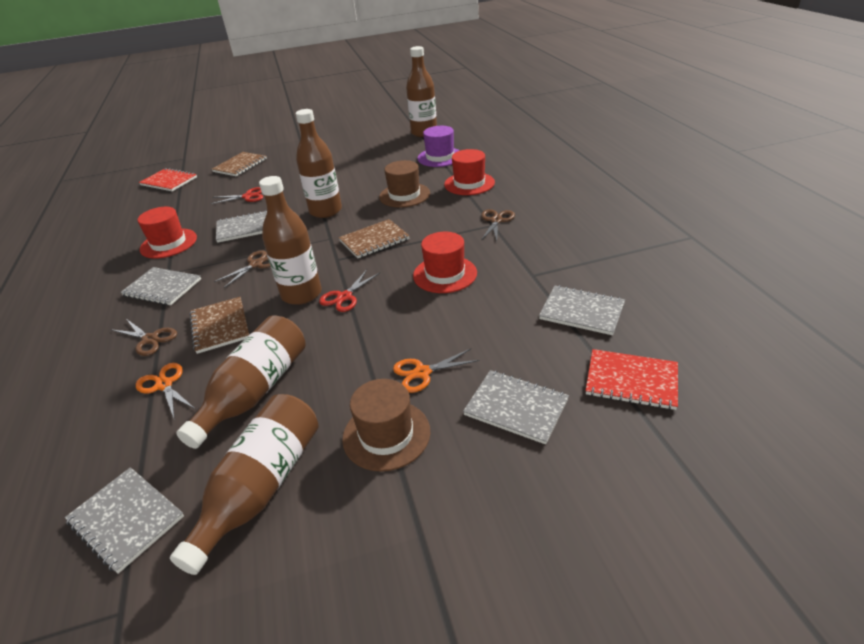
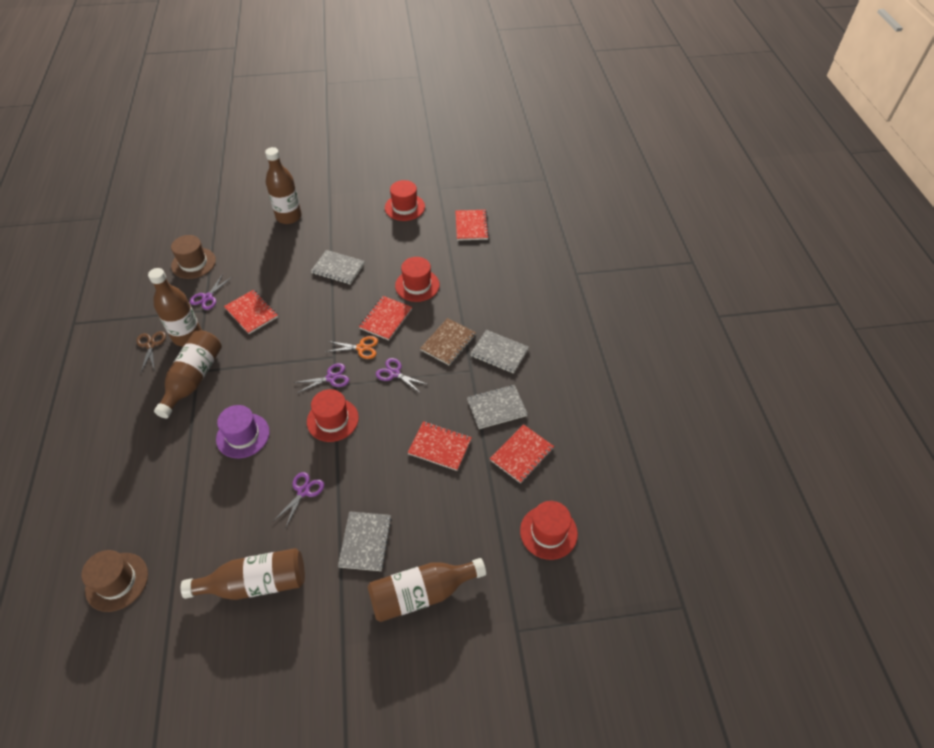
brown notebook: [189,297,249,354] [212,152,267,176] [339,219,410,258] = 3 -> [420,318,476,365] = 1
brown scissors: [112,319,177,356] [214,250,271,288] [481,209,515,241] = 3 -> [137,331,166,372] = 1
grey notebook: [65,467,184,574] [120,267,201,305] [216,210,267,243] [463,370,569,444] [539,285,625,335] = 5 -> [311,250,365,284] [338,511,392,571] [467,385,528,429] [470,330,529,374] = 4
orange scissors: [136,363,195,418] [393,349,480,393] = 2 -> [326,336,378,359] = 1
purple scissors: none = 0 -> [190,274,232,310] [273,472,324,529] [294,363,349,393] [376,358,426,393] = 4
red hat: [137,207,197,259] [413,232,477,293] [444,149,495,195] = 3 -> [307,389,359,442] [385,180,425,221] [395,257,440,302] [520,501,578,560] = 4
red notebook: [139,168,197,191] [585,349,678,410] = 2 -> [224,290,278,334] [359,296,412,340] [407,421,472,471] [455,210,489,241] [490,424,554,483] = 5
red scissors: [211,187,263,204] [319,270,380,312] = 2 -> none = 0

